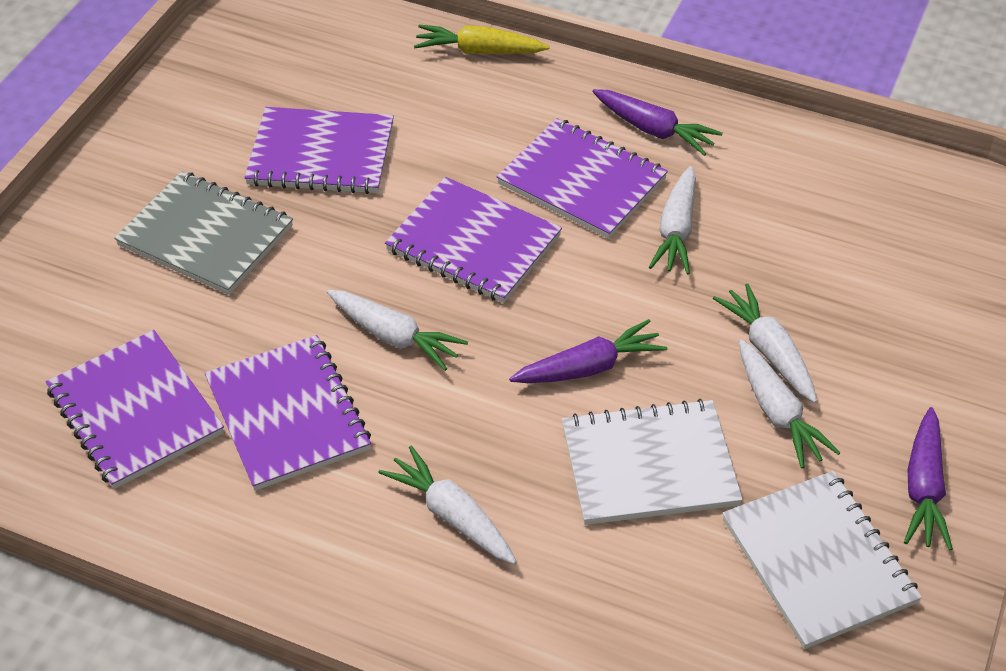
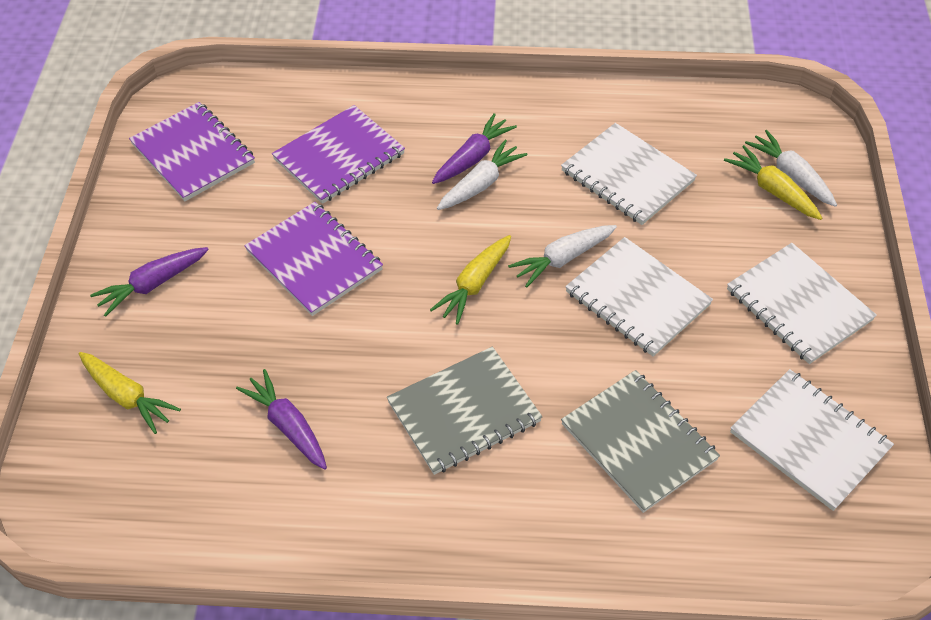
grey notebook: [114,171,293,295] = 1 -> [387,347,542,475] [561,370,720,513] = 2
purple notebook: [46,330,224,489] [205,335,371,491] [244,107,394,194] [385,177,562,303] [496,118,668,239] = 5 -> [129,102,255,201] [244,202,383,316] [272,105,405,204] = 3
white carrot: [327,290,468,371] [378,446,517,564] [649,166,696,274] [713,284,817,403] [739,339,841,468] = 5 -> [437,140,527,210] [508,225,617,288] [745,130,837,207] = 3
white notebook: [562,399,743,525] [722,471,922,649] = 2 -> [561,123,697,225] [565,237,713,357] [727,243,877,364] [730,369,894,511] = 4
yellow carrot: [414,25,550,54] = 1 -> [79,352,181,434] [430,235,511,325] [724,145,822,220] = 3

